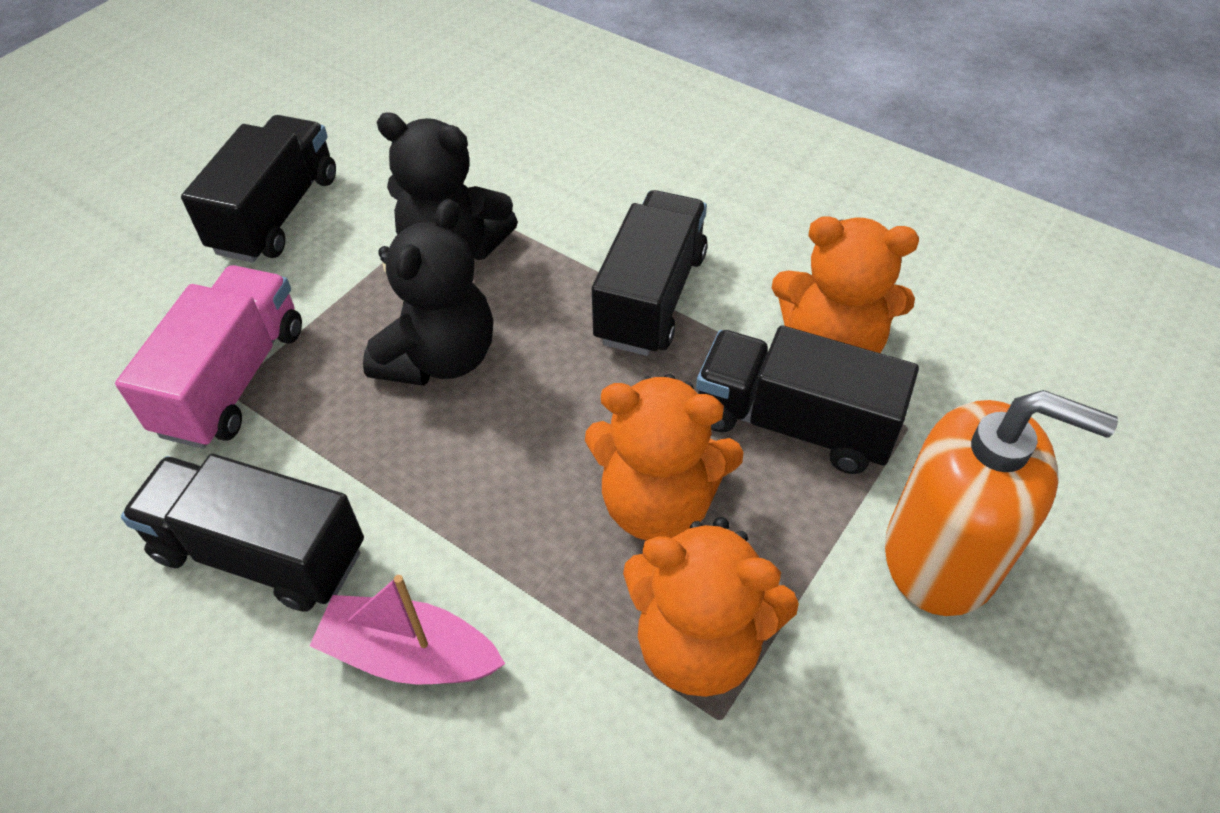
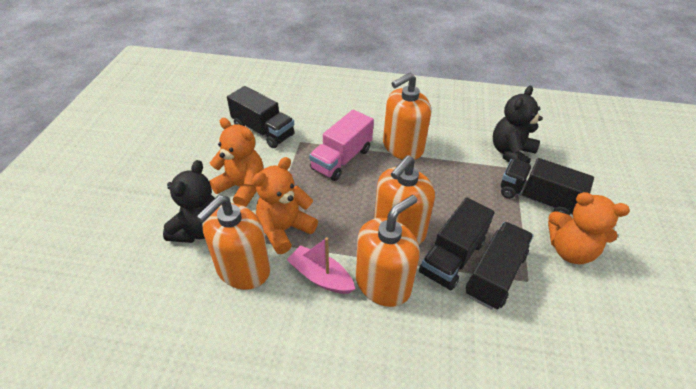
orange soap dispenser: [885,390,1118,616] = 1 -> [196,195,270,290] [356,195,420,307] [374,155,435,245] [383,72,431,160] = 4

